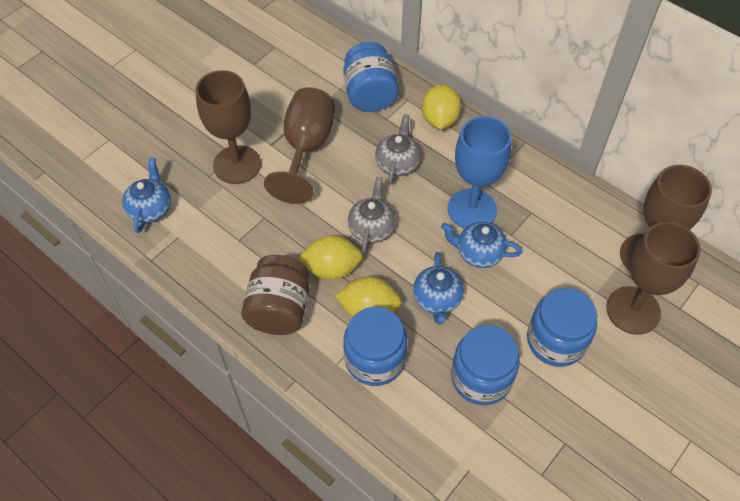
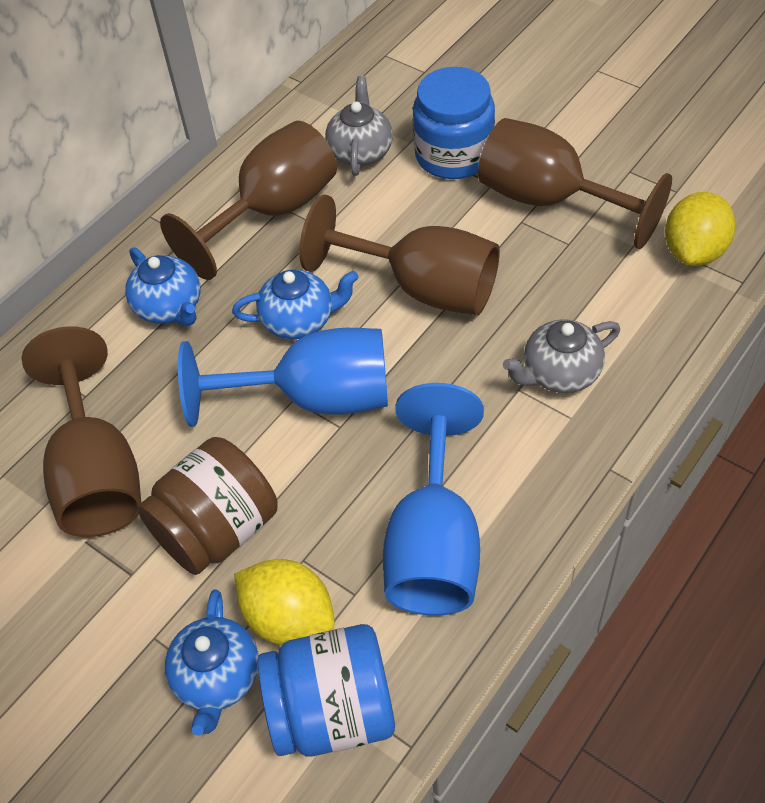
blue goblet: [448,116,511,229] = 1 -> [178,328,388,427] [383,383,484,616] = 2
blue jar: [343,42,399,112] [343,307,407,386] [451,325,520,405] [527,288,597,367] = 4 -> [258,624,395,757] [413,67,495,179] = 2
yellow lemon: [298,235,363,280] [335,276,402,317] [422,84,461,129] = 3 -> [234,559,335,645] [665,192,736,266] = 2

